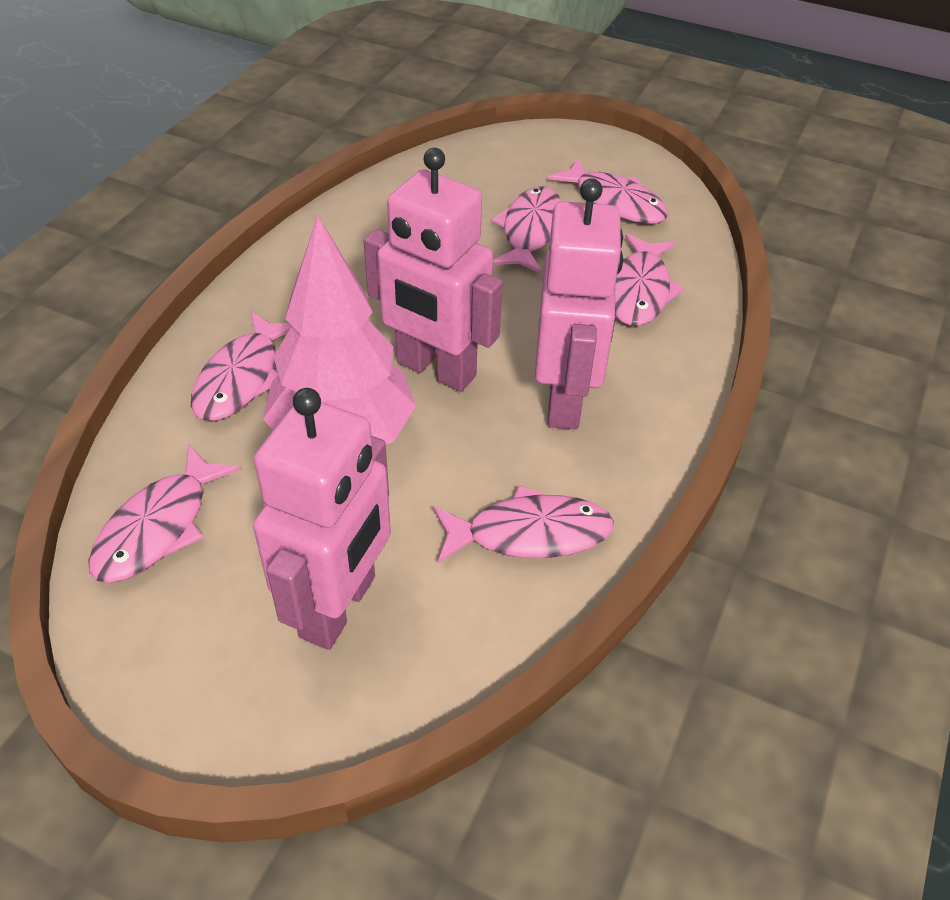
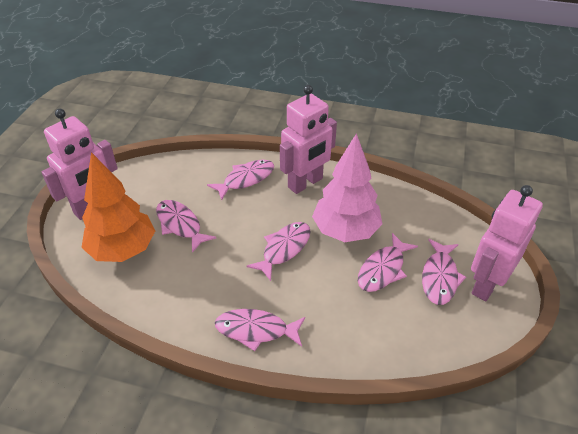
orange tree: none = 0 -> [81,152,155,262] = 1

